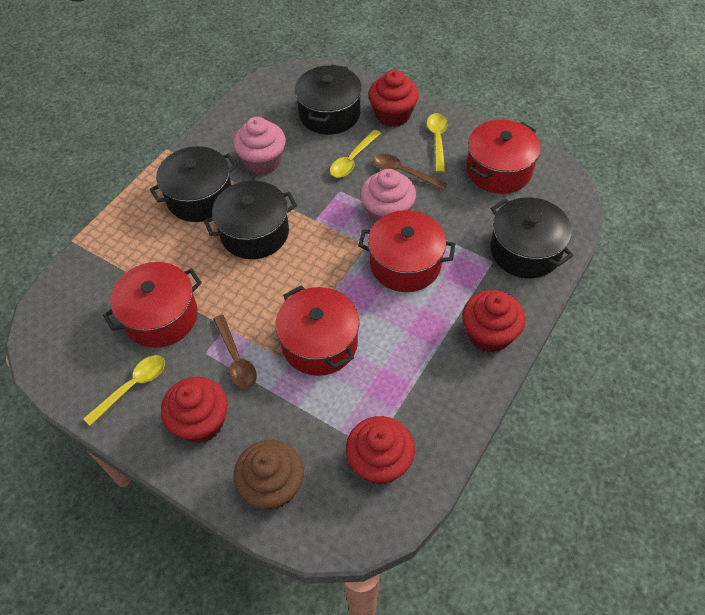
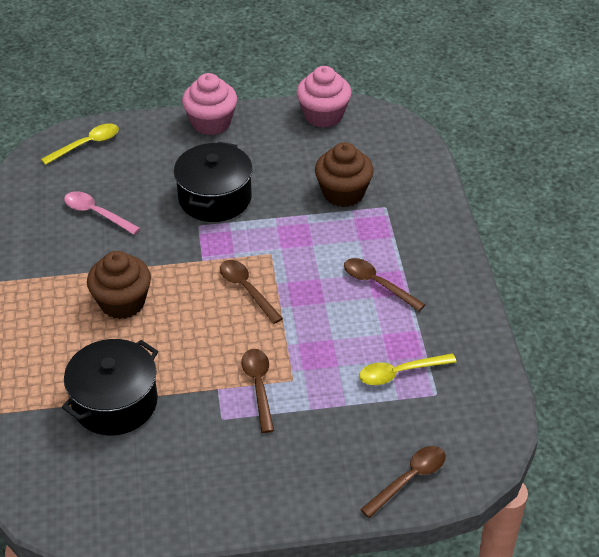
black pot: [149,146,238,222] [204,180,297,259] [295,65,362,135] [490,197,574,278] = 4 -> [62,339,158,435] [174,142,252,222] = 2
brown cupcake: [233,440,304,510] = 1 -> [87,251,151,319] [315,142,374,207] = 2
brown spoon: [213,315,257,389] [373,153,447,191] = 2 -> [220,260,283,324] [241,349,274,433] [344,258,425,311] [360,446,446,518] = 4
pink spoon: none = 0 -> [64,191,140,235] = 1
red cupcake: [161,377,228,443] [346,416,415,485] [368,70,419,127] [462,290,525,353] = 4 -> none = 0
red pot: [103,262,202,348] [275,285,359,376] [358,210,455,292] [466,120,541,194] = 4 -> none = 0
yellow spoon: [83,355,165,426] [330,130,381,178] [427,113,448,173] = 3 -> [41,124,119,165] [359,353,456,385] = 2

